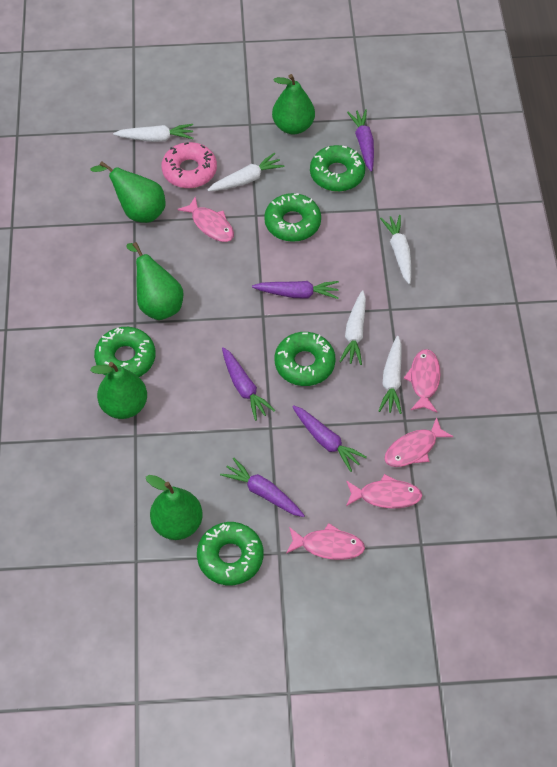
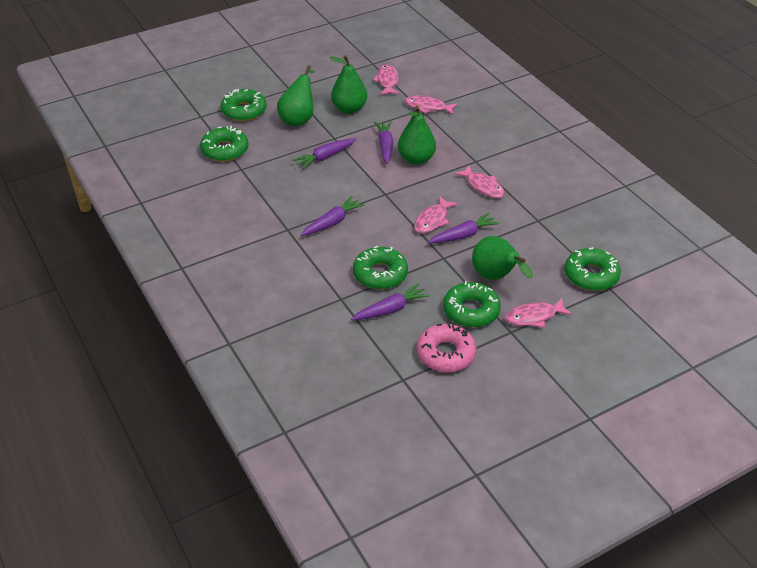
green pear: [90,161,166,223] [90,362,147,419] [126,242,184,320] [146,475,203,540] [272,74,315,134] = 5 -> [277,65,315,127] [329,56,367,114] [398,106,436,165] [472,236,533,280] = 4
white carrot: [113,124,194,142] [207,153,285,191] [339,290,366,365] [378,336,402,414] [380,215,411,284] = 5 -> none = 0

